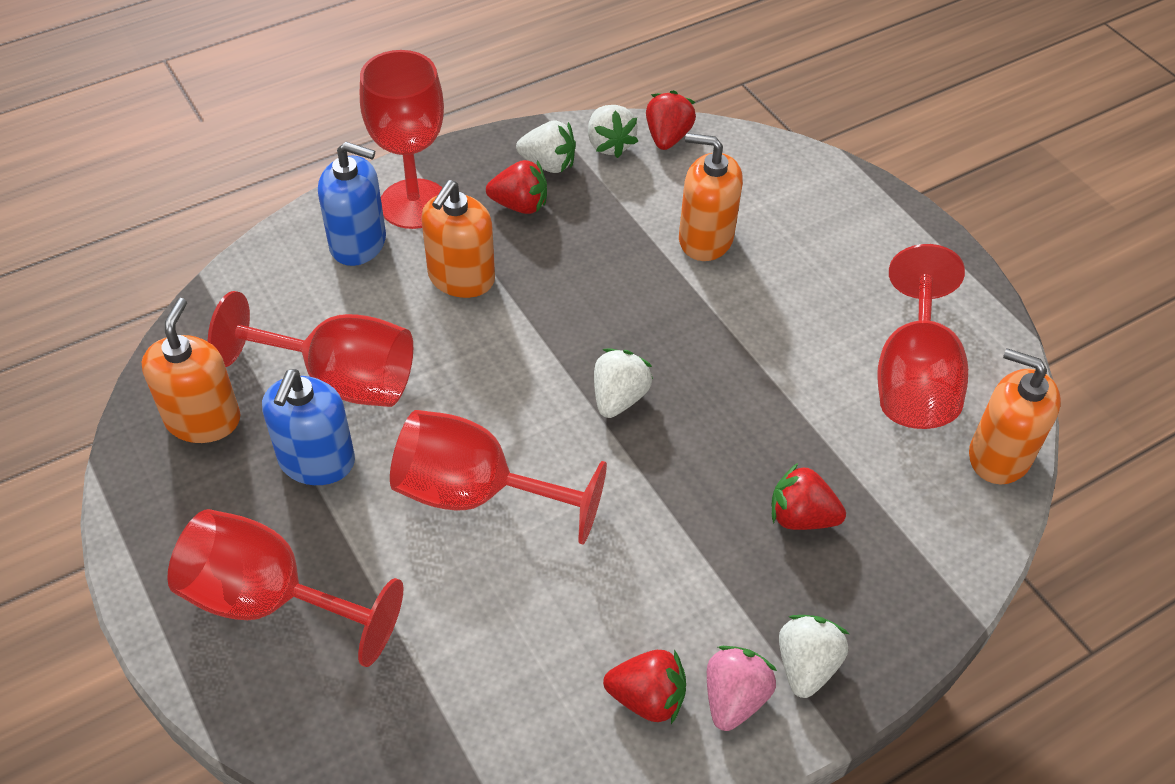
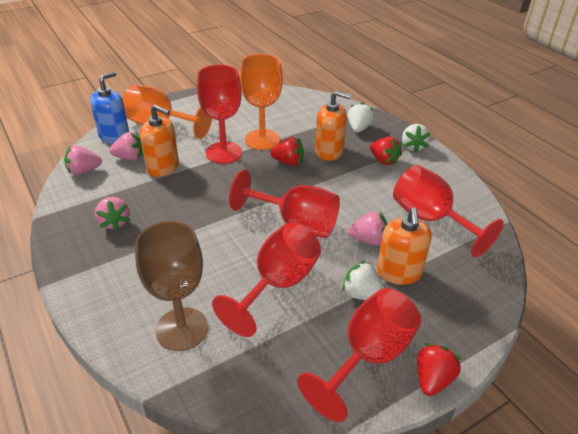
blue soap dispenser: [262,369,355,485] [318,142,386,266] = 2 -> [90,72,129,144] = 1
brown goblet: none = 0 -> [135,221,208,351] = 1
orange goblet: none = 0 -> [122,85,212,139] [240,54,283,150] = 2
orange soap dispenser: [141,298,240,443] [421,180,495,298] [679,133,743,261] [969,348,1061,484] = 4 -> [140,105,179,177] [315,91,351,161] [377,208,432,285] = 3
pink strawberry: [707,646,777,731] = 1 -> [64,145,102,175] [95,197,130,231] [109,132,144,161] [348,212,387,245] = 4
red strawberry: [486,160,547,214] [603,649,686,724] [646,90,696,150] [771,463,846,530] = 4 -> [270,137,304,166] [370,137,402,165] [417,343,462,396] = 3
white strawberry: [516,121,576,173] [588,105,638,158] [594,349,653,418] [779,615,849,698] = 4 -> [342,261,384,300] [348,102,374,133] [402,124,430,153] = 3

